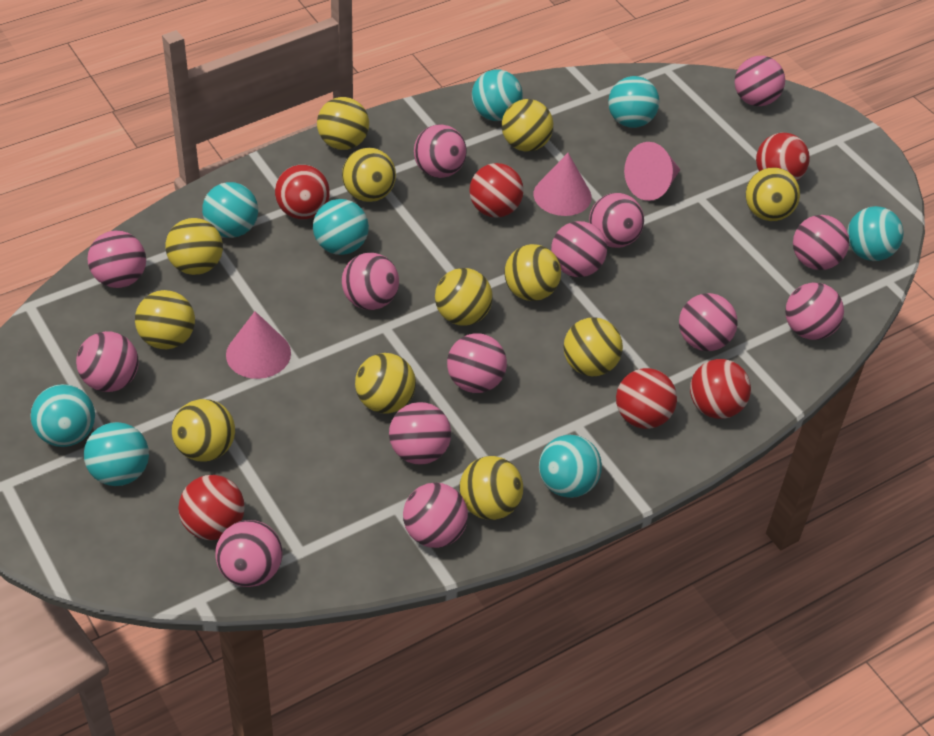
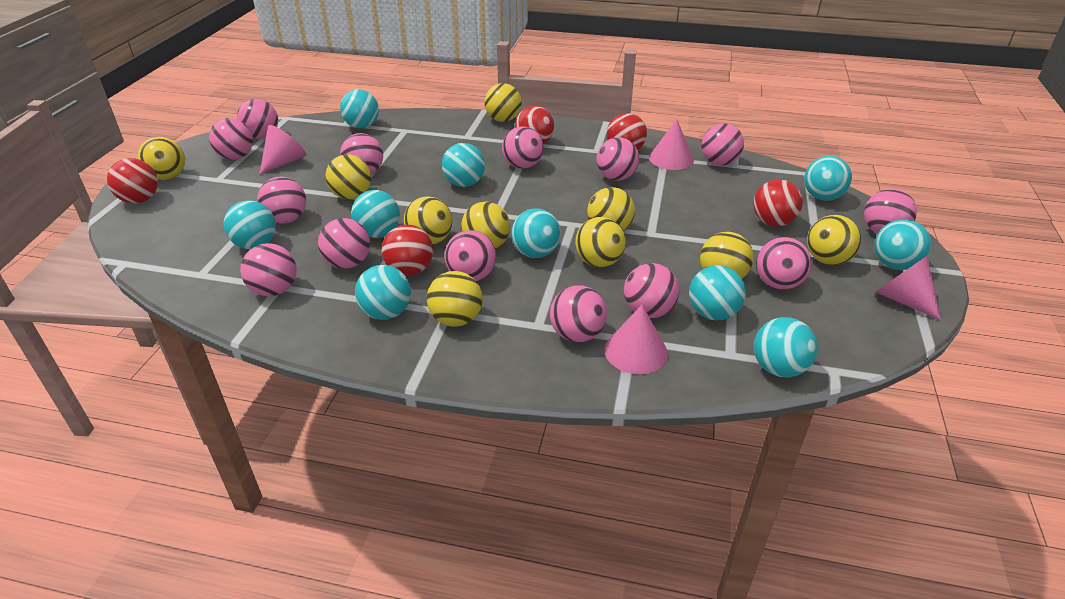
pink cone: [226,311,291,379] [534,153,591,216] [624,142,680,201] = 3 -> [260,125,306,174] [605,305,668,374] [649,119,694,170] [876,256,941,320] = 4
red ball: [178,475,245,540] [275,165,330,219] [469,163,524,218] [616,368,677,429] [690,359,751,419] [756,133,810,181] = 6 -> [107,158,158,203] [381,225,433,276] [515,106,554,144] [607,113,647,150] [753,179,803,227] = 5
turquoise ball: [31,384,95,447] [84,422,149,486] [202,182,258,238] [313,199,369,255] [472,69,523,121] [539,434,602,498] [608,76,659,128] [847,206,904,261] = 8 -> [224,200,276,249] [340,89,379,128] [351,190,400,238] [355,265,411,320] [442,143,485,187] [511,208,561,258] [689,265,746,321] [754,317,818,377] [804,156,852,201] [874,219,931,270] = 10
yellow ball: [135,290,195,349] [166,218,223,275] [172,399,235,462] [317,97,369,150] [342,148,396,202] [355,353,416,413] [435,268,493,326] [459,456,523,520] [502,99,553,151] [504,244,561,301] [563,317,623,376] [746,168,800,221] = 12 -> [138,137,185,180] [326,154,371,199] [404,196,452,244] [427,271,483,327] [461,202,510,249] [484,83,522,122] [575,217,626,267] [587,187,635,231] [700,232,754,278] [807,215,861,265] = 10

